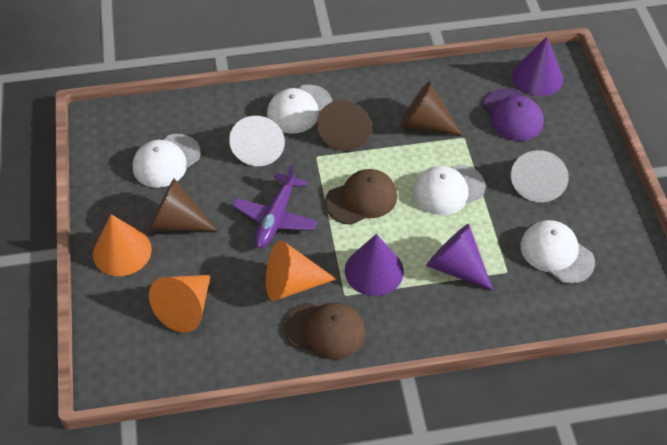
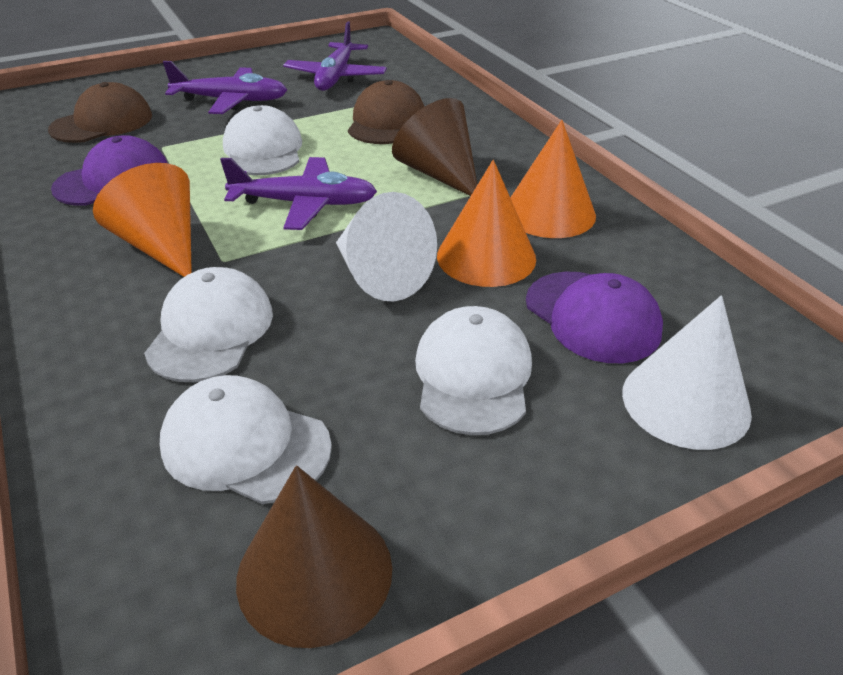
brown cone: [148,178,218,232] [317,100,371,151] [400,81,463,136] = 3 -> [236,465,392,648] [392,98,477,196] = 2
purple cap: [483,88,544,141] = 1 -> [51,135,167,206] [526,272,663,363] = 2
purple cone: [345,234,404,296] [426,224,493,291] [512,37,563,96] = 3 -> none = 0
purple plane: [232,163,318,248] = 1 -> [163,61,287,114] [220,157,377,230] [283,21,387,91] = 3

